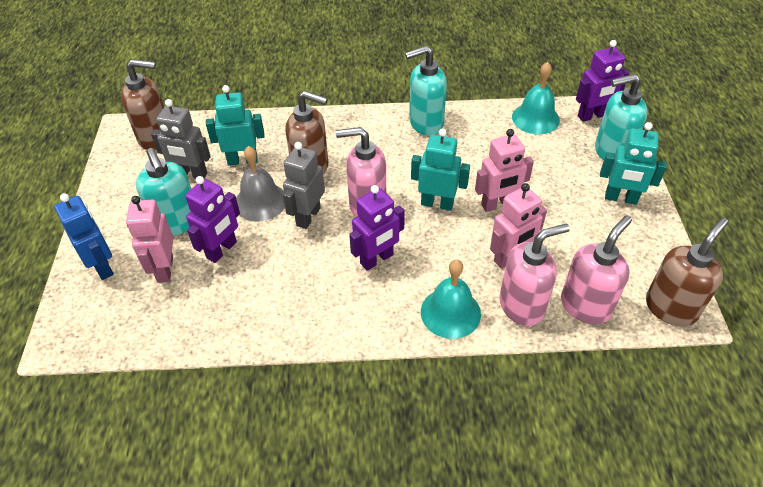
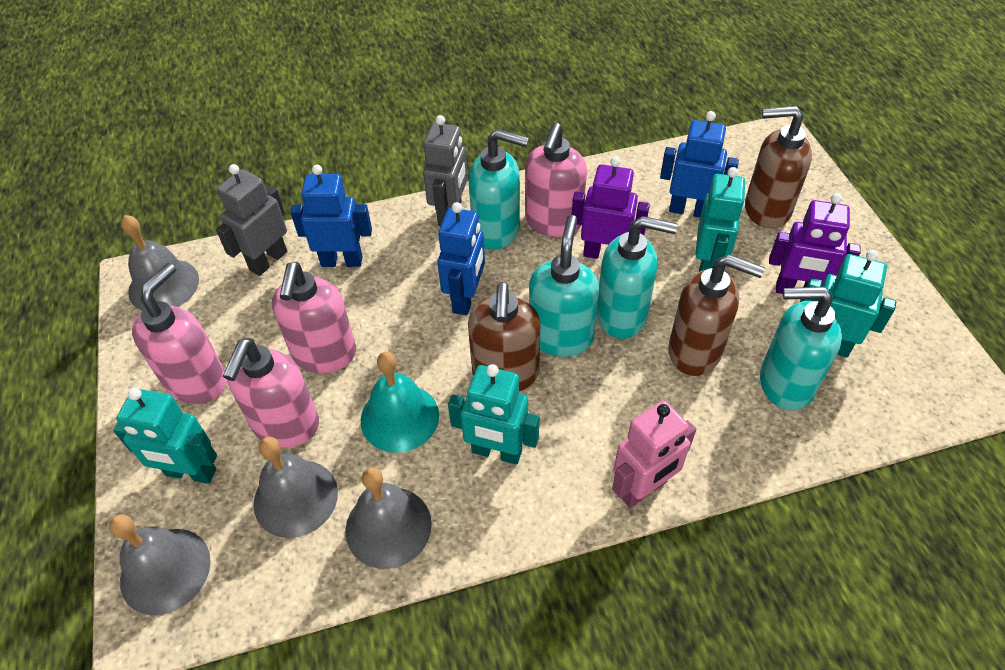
blue robot: [54,193,114,280] = 1 -> [290,165,372,267] [437,202,485,315] [660,111,739,217] = 3
grey bell: [236,146,285,222] = 1 -> [109,515,211,615] [121,215,199,311] [253,437,338,538] [345,467,432,569] = 4
pink robot: [126,196,174,283] [475,129,534,212] [490,183,547,269] = 3 -> [612,400,696,508] = 1
pink soap dispenser: [336,127,386,217] [499,223,570,326] [561,215,632,324] = 3 -> [132,263,227,404] [223,338,319,448] [272,262,356,373] [525,123,587,237] = 4
purple robot: [185,176,240,263] [349,185,405,271] [576,40,629,122] = 3 -> [572,156,650,259] [769,193,861,294] = 2
turquoise bell: [421,260,481,339] [512,62,560,134] = 2 -> [361,352,439,453] = 1
turquoise robot: [206,85,265,166] [411,129,470,211] [600,122,667,205] = 3 -> [113,388,217,484] [448,364,539,465] [695,167,746,272] [800,250,896,358] = 4
turquoise soap dispenser: [136,148,191,236] [405,46,447,135] [595,74,648,161] = 3 -> [469,129,529,250] [529,215,599,357] [597,216,678,339] [760,287,842,410] = 4

